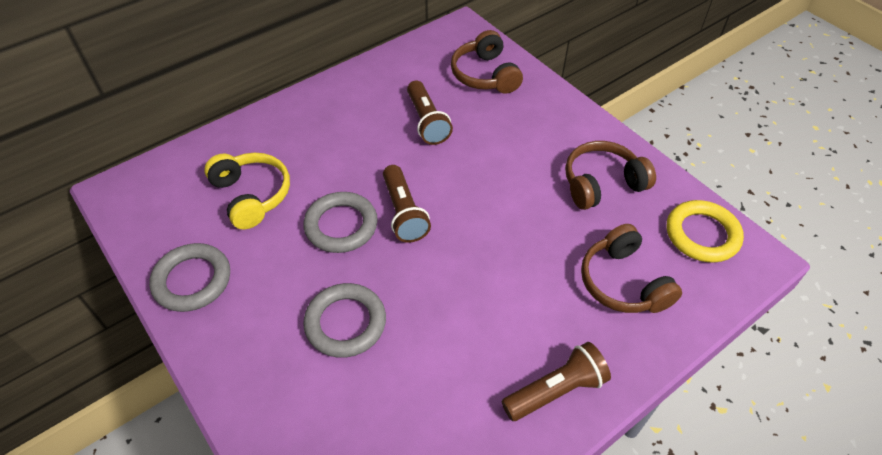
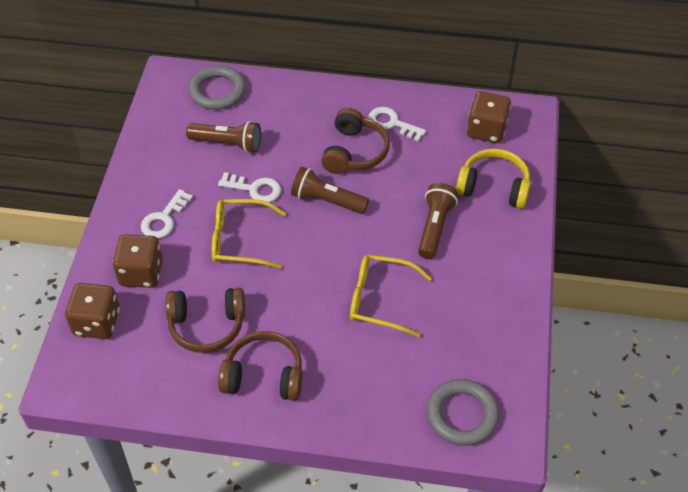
brown dice: none = 0 -> [65,283,120,339] [113,234,163,288] [467,91,511,143] = 3
grey ring: [149,243,230,312] [303,192,378,253] [303,283,386,358] = 3 -> [188,66,246,110] [427,379,499,446] = 2
white key: none = 0 -> [141,189,193,238] [218,172,281,202] [368,107,426,142] = 3
yellow glasses: none = 0 -> [212,199,286,269] [350,255,432,337] = 2
yellow ring: [667,200,744,263] = 1 -> none = 0

